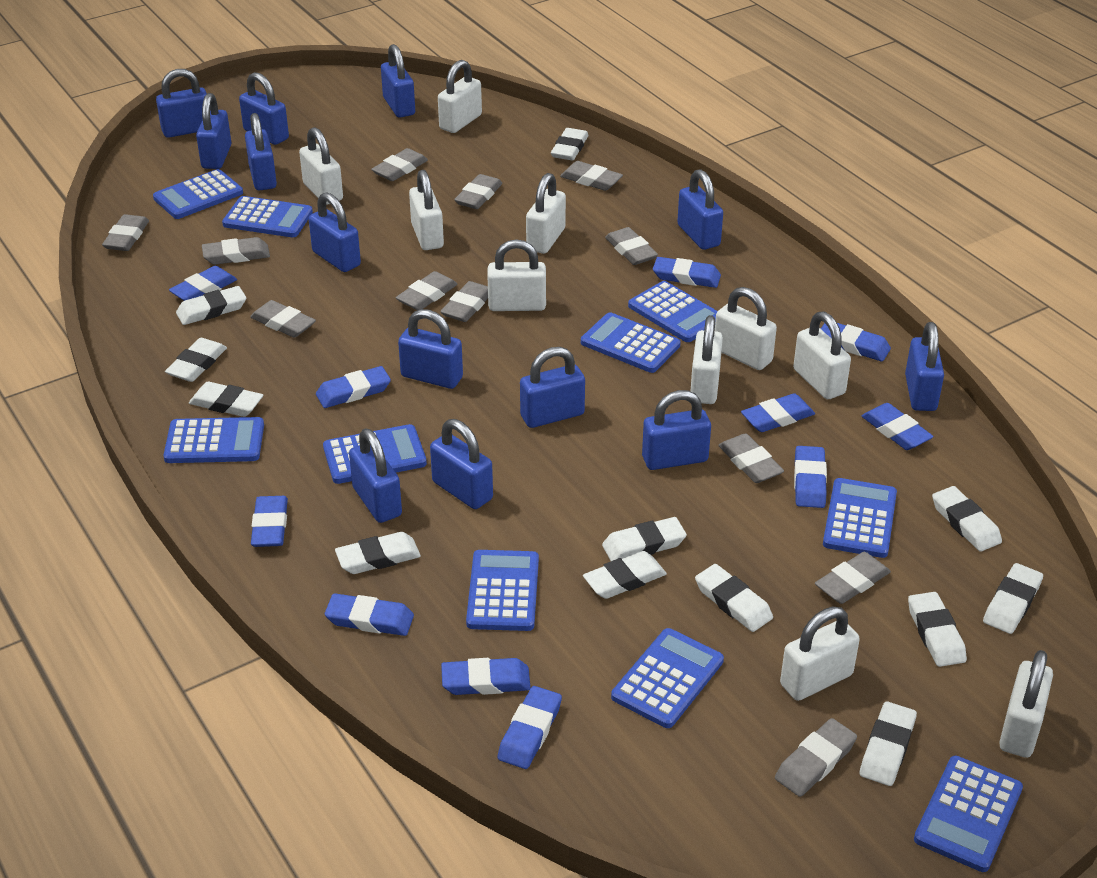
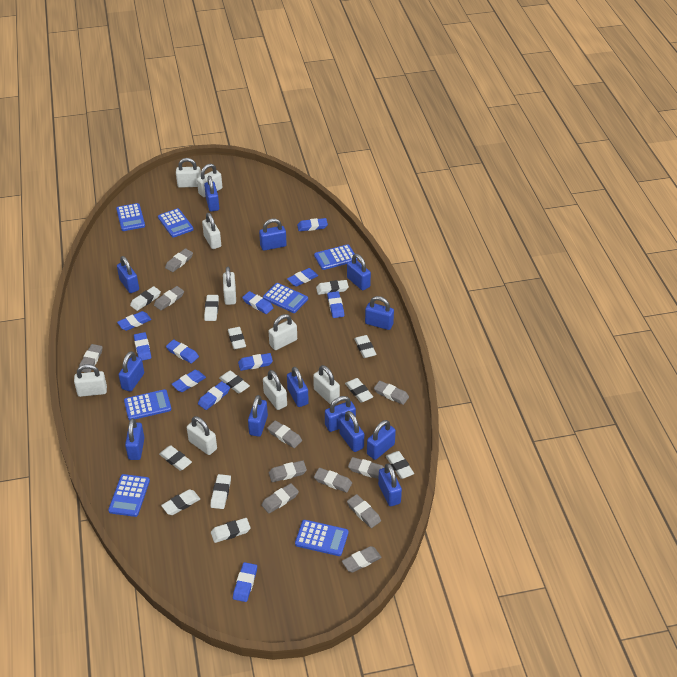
blue calculator: [153,169,243,219] [163,417,264,463] [222,196,313,237] [323,424,427,484] [466,550,539,631] [581,312,681,373] [611,628,724,728] [628,281,718,342] [823,478,897,558] [914,756,1023,872] = 10 -> [108,474,150,517] [116,203,145,231] [124,389,172,420] [158,208,194,237] [263,283,308,313] [295,520,348,556] [314,244,357,270] = 7
grey eraser: [102,214,149,251] [202,237,270,265] [250,300,316,338] [371,148,428,181] [396,271,458,310] [440,281,488,322] [454,174,502,209] [560,161,623,191] [605,227,658,265] [718,433,784,483] [775,718,857,797] [815,552,891,604] = 12 -> [79,344,103,373] [154,286,184,310] [165,248,193,272] [261,483,299,513] [267,420,302,448] [269,460,307,482] [314,468,352,493] [342,546,382,573] [347,494,381,528] [348,457,384,479] [374,381,409,405] = 11
white padlock: [299,127,343,205] [409,170,444,250] [438,60,482,133] [487,239,546,311] [526,173,566,254] [691,315,723,404] [715,287,777,370] [780,607,860,701] [793,312,851,399] [999,650,1053,758] = 10 -> [74,364,107,397] [176,158,201,188] [187,416,217,455] [197,164,222,197] [202,213,221,249] [223,267,236,305] [263,370,287,410] [269,314,297,350] [313,365,340,404] = 9

